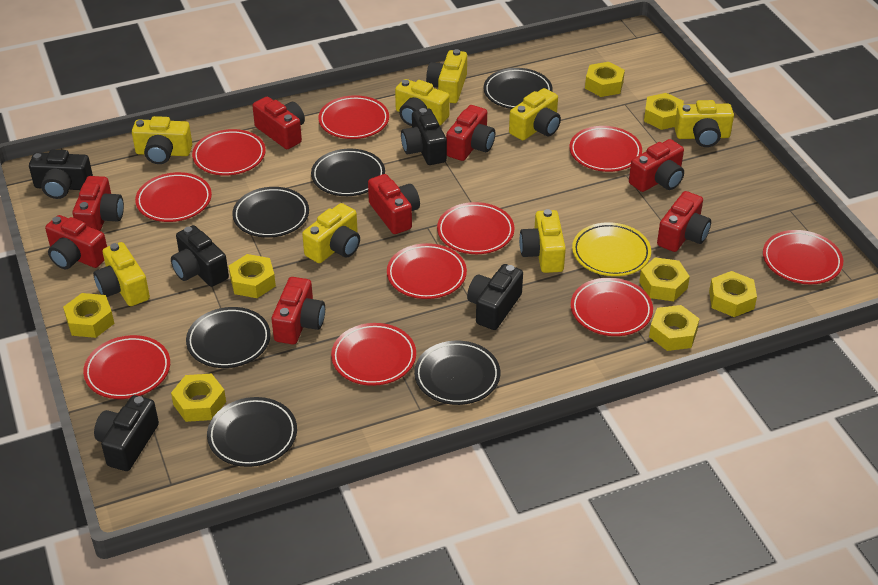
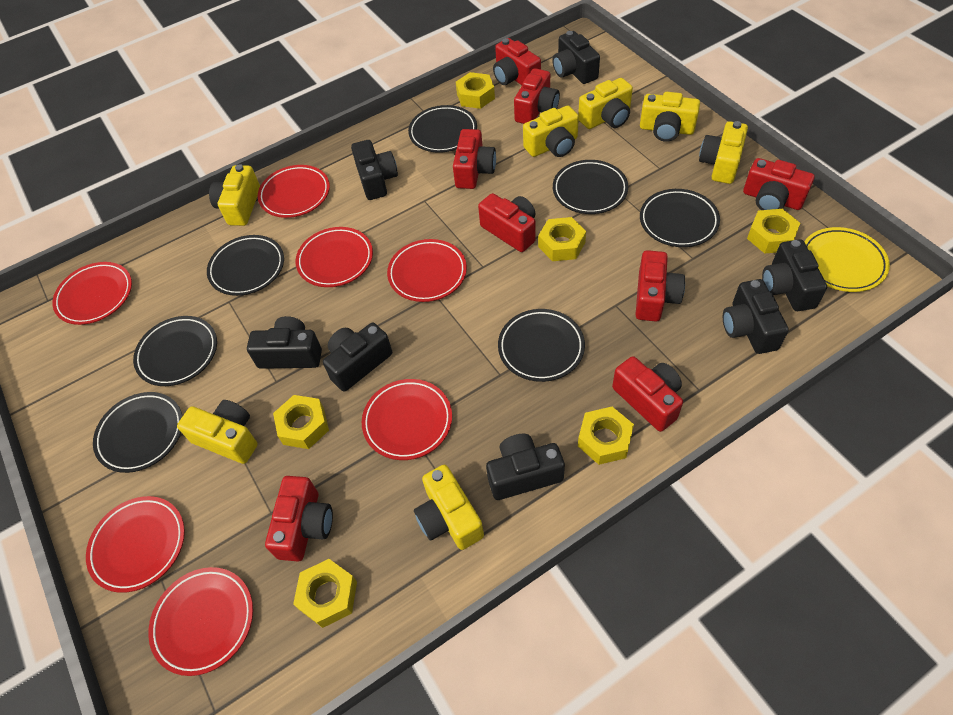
black camera: [29,150,93,199] [94,395,159,471] [171,225,229,287] [401,108,447,165] [467,264,523,330] = 5 -> [247,316,322,369] [323,323,392,392] [351,140,398,200] [486,434,565,500] [552,31,600,84] [723,279,789,354] [762,239,827,311] = 7
black plate: [186,307,271,368] [207,397,297,467] [232,187,309,238] [311,149,385,196] [414,340,500,405] [484,68,553,109] = 6 -> [93,392,183,473] [133,316,217,386] [207,235,284,296] [408,105,477,153] [498,309,585,382] [553,160,628,214] [640,189,720,247] = 7
red plate: [83,335,170,399] [135,172,212,222] [192,129,266,176] [319,95,389,139] [331,323,416,386] [387,243,467,299] [437,202,514,254] [569,126,642,172] [571,278,653,336] [763,230,843,284] = 10 -> [52,262,132,325] [86,496,185,593] [148,567,253,676] [258,165,330,218] [296,227,373,287] [362,379,452,460] [387,239,467,302] = 7
yellow camera: [93,242,150,306] [132,116,192,164] [302,203,360,263] [395,79,450,126] [426,49,467,103] [509,88,561,140] [519,209,566,273] [674,100,734,147] = 8 -> [177,400,258,464] [209,164,260,226] [414,465,484,550] [523,106,579,157] [578,78,633,129] [640,92,700,142] [699,121,748,184] = 7
yellow nut: [63,293,114,338] [171,374,226,422] [229,254,276,298] [585,62,625,97] [639,257,690,301] [644,93,684,130] [649,305,699,351] [709,271,757,317] = 8 -> [273,395,329,449] [293,559,357,628] [456,72,495,109] [538,217,586,261] [578,407,634,465] [747,209,800,254] = 6

